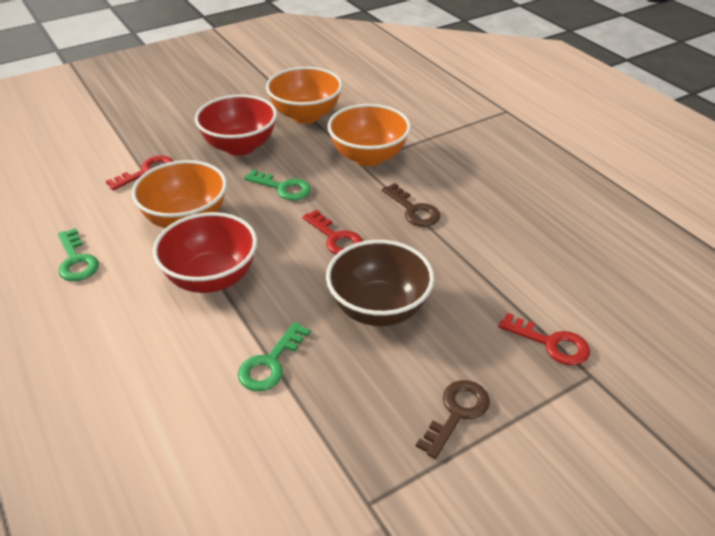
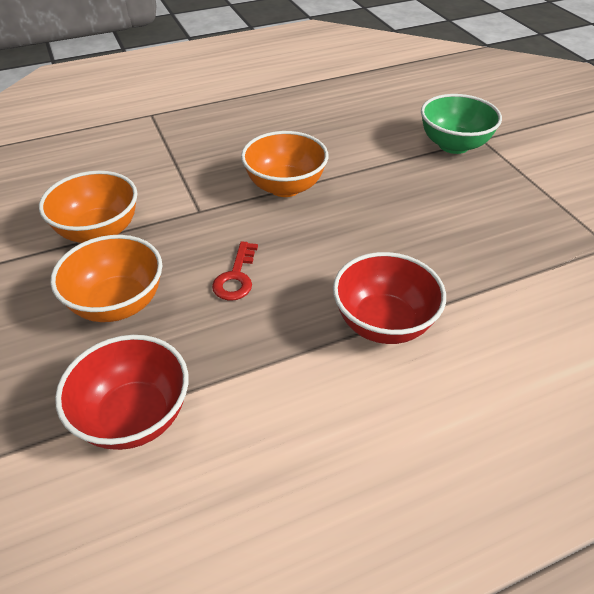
brown bowl: [326,240,434,326] = 1 -> none = 0
brown key: [382,183,441,227] [416,380,490,459] = 2 -> none = 0
green bowl: none = 0 -> [421,94,502,154] = 1
green key: [58,228,99,281] [238,322,311,391] [244,169,311,200] = 3 -> none = 0
red key: [106,156,173,191] [303,210,363,254] [498,313,590,366] = 3 -> [212,241,258,301] = 1

